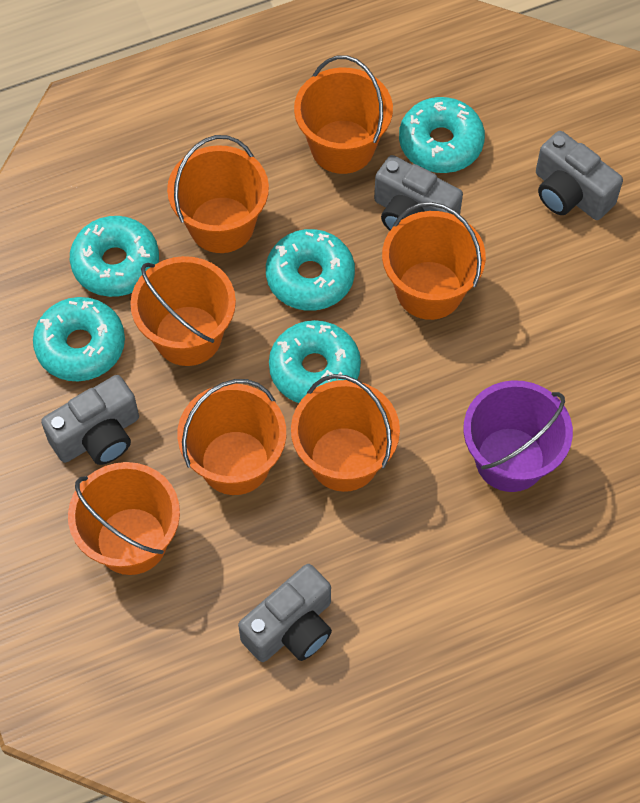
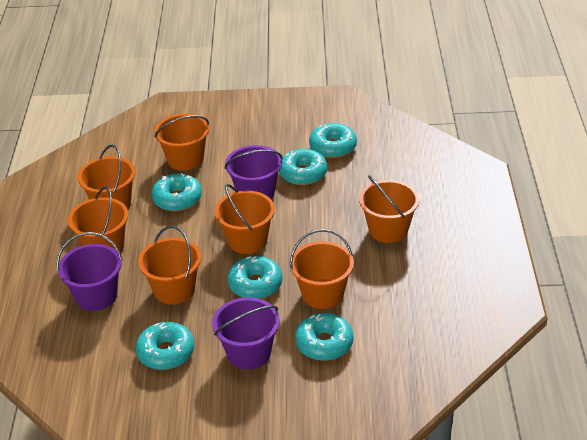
grey camera: [41,375,139,465] [238,564,332,662] [374,155,463,231] [536,131,623,220] = 4 -> none = 0
purple bucket: [464,380,573,492] = 1 -> [57,232,122,311] [212,297,280,369] [224,145,283,199] = 3
turquoise donut: [33,297,125,382] [70,216,159,297] [266,229,355,311] [269,320,361,403] [399,97,485,173] = 5 -> [136,322,195,370] [152,173,202,211] [227,256,283,299] [279,149,327,185] [295,313,354,361] [309,123,357,158] = 6

